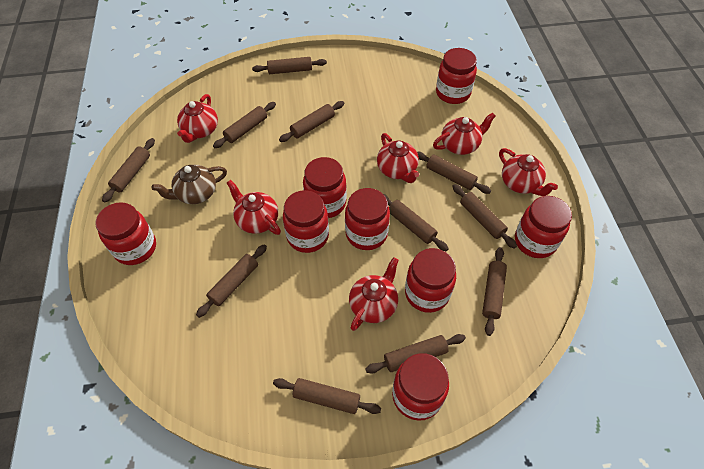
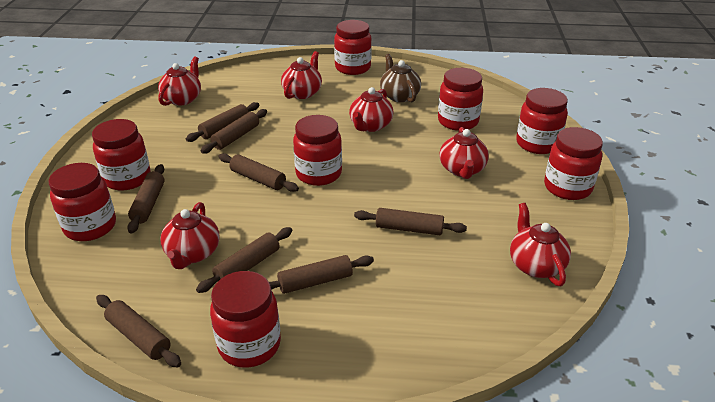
brown rolling pin: [102,138,155,203] [196,244,267,318] [213,102,276,148] [252,57,327,74] [273,378,381,414] [279,101,344,142] [365,334,466,374] [384,194,449,251] [417,152,491,194] [452,184,517,249] [482,247,507,336] = 11 -> [96,295,181,368] [127,164,164,234] [186,102,259,142] [196,227,292,293] [201,109,267,154] [219,153,299,192] [269,255,374,294] [354,208,467,235] = 8

